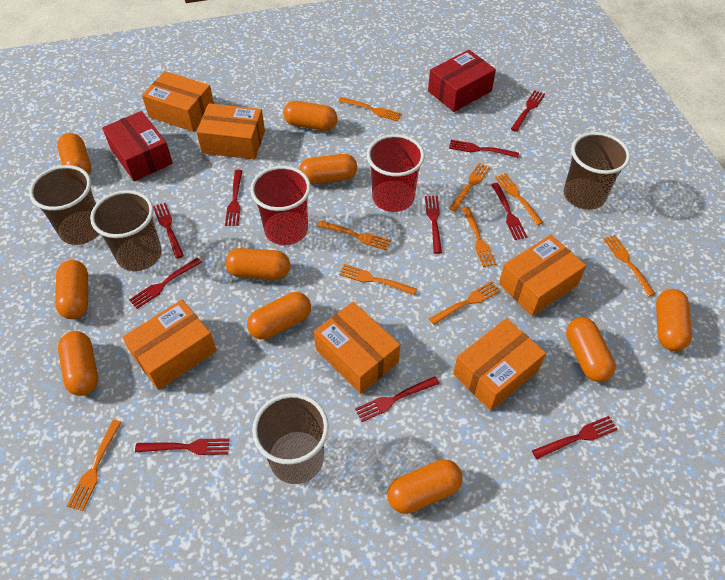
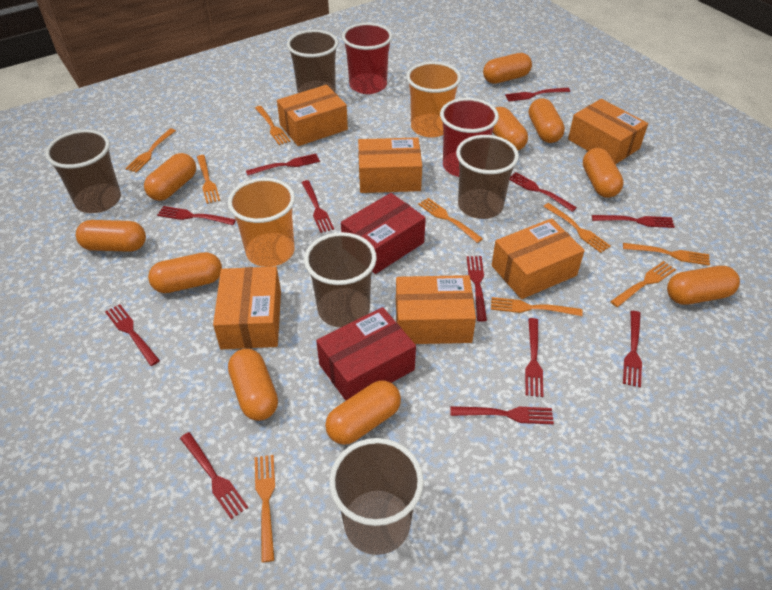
brown cup: [29,165,99,245] [90,190,162,271] [252,393,329,484] [563,132,630,210] = 4 -> [45,129,121,213] [287,30,338,93] [304,232,377,328] [329,438,424,555] [456,135,519,219] = 5
orange cup: none = 0 -> [228,178,295,267] [406,62,461,138] = 2
red fork: [129,258,202,309] [135,438,230,455] [153,203,184,259] [225,170,242,226] [355,376,439,422] [425,196,442,254] [449,140,519,158] [491,183,527,240] [511,90,545,132] [532,416,618,459] = 10 -> [105,304,160,366] [157,206,236,225] [180,432,248,519] [246,154,320,176] [301,180,334,233] [450,406,554,424] [467,256,487,322] [505,88,570,102] [510,172,577,212] [525,318,543,397] [592,215,675,228] [623,311,642,388] = 12

